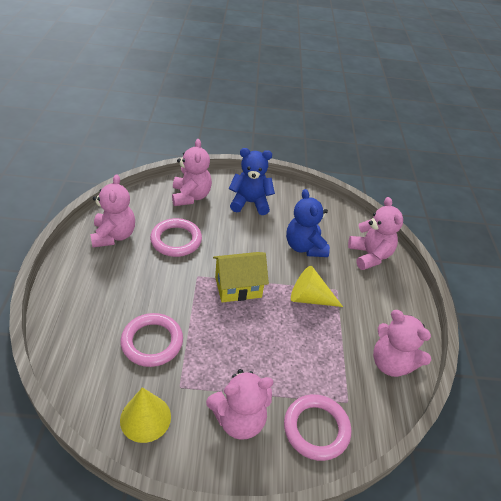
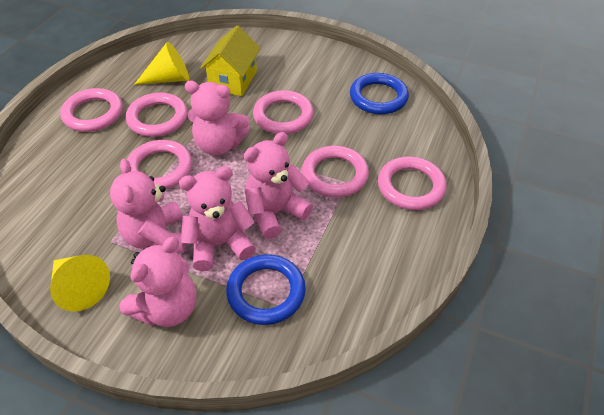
blue ring: none = 0 -> [226,254,306,325] [350,73,409,114] = 2
blue teddy bear: [229,148,275,215] [286,189,330,257] = 2 -> none = 0
pink ring: [121,313,183,367] [150,218,202,257] [284,394,351,461] = 3 -> [60,88,123,132] [126,93,187,137] [127,140,192,189] [253,90,314,134] [302,146,369,198] [378,157,446,210] = 6

